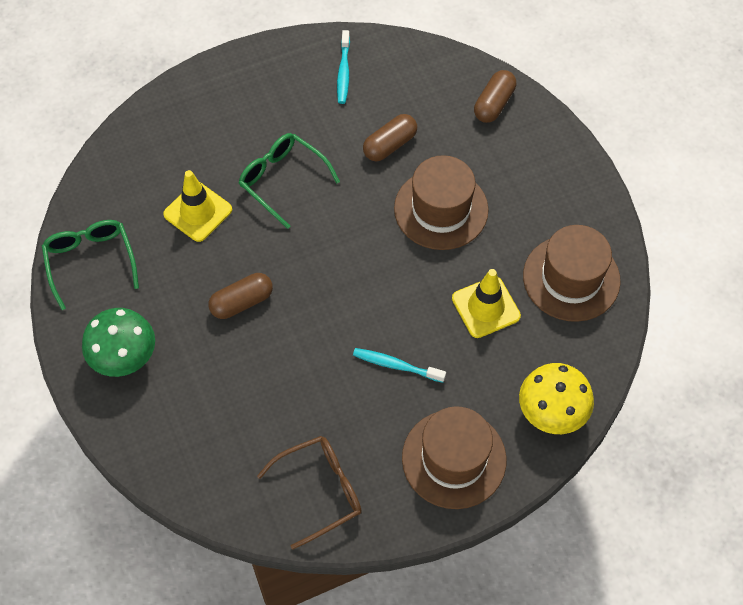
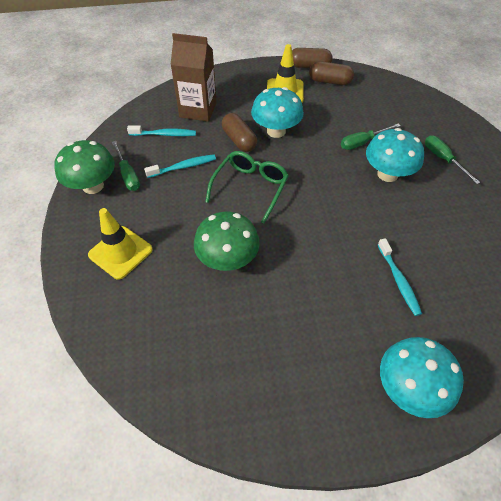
brown carton: none = 0 -> [170,33,217,122] = 1
brown glasses: [257,436,362,549] = 1 -> none = 0
brown hat: [394,155,489,250] [402,406,507,509] [523,225,621,322] = 3 -> none = 0
green glasses: [42,220,139,310] [239,133,340,229] = 2 -> [205,151,289,224] = 1
green mushroom: [82,308,155,377] = 1 -> [54,140,115,194] [194,212,260,271] = 2
green screwdriver: none = 0 -> [112,141,140,191] [341,123,401,150] [425,135,480,184] = 3
turquoise mushroom: none = 0 -> [251,87,304,138] [366,128,424,182] [380,337,464,418] = 3
turquoise toothbrush: [337,30,350,104] [353,348,446,383] = 2 -> [127,125,196,136] [144,154,216,178] [378,238,422,316] = 3
yellow mushroom: [519,363,594,434] = 1 -> none = 0

